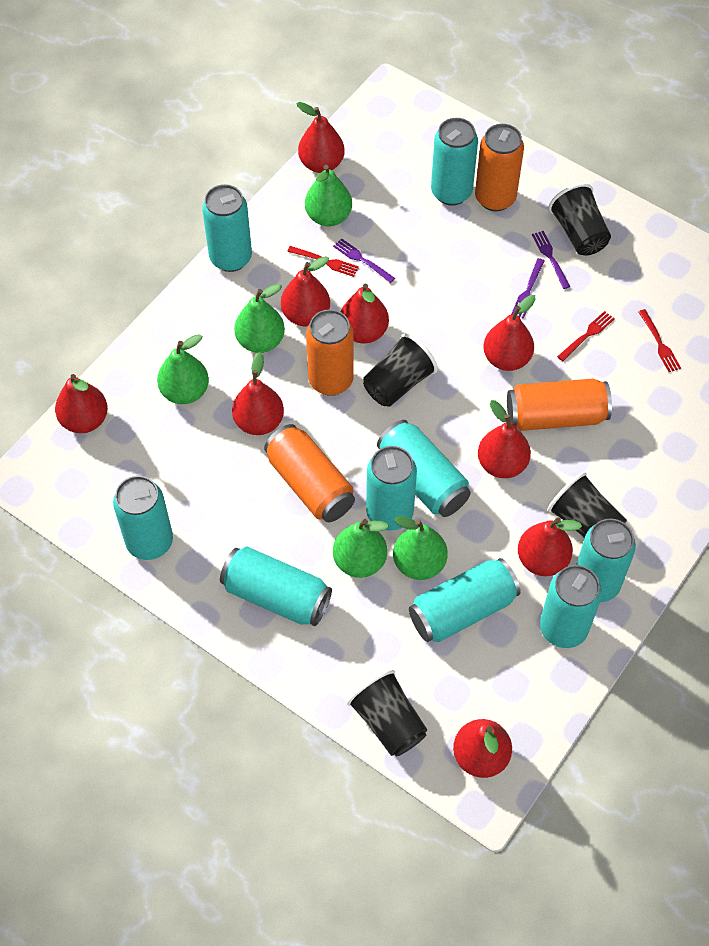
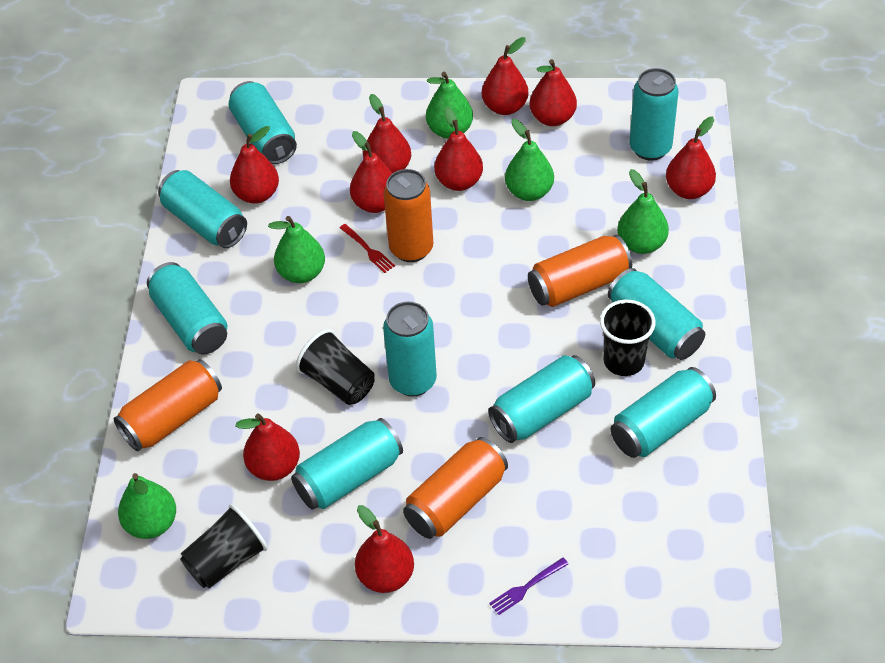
black cup: [347,669,427,757] [363,334,438,407] [547,472,627,538] [549,183,611,256] = 4 -> [180,504,268,588] [296,329,375,405] [600,300,656,376] = 3
purple fork: [333,238,395,283] [512,258,545,319] [532,231,570,289] = 3 -> [489,558,568,615] = 1
red fork: [287,246,359,277] [557,311,614,361] [639,309,681,372] = 3 -> [340,224,395,273] = 1

